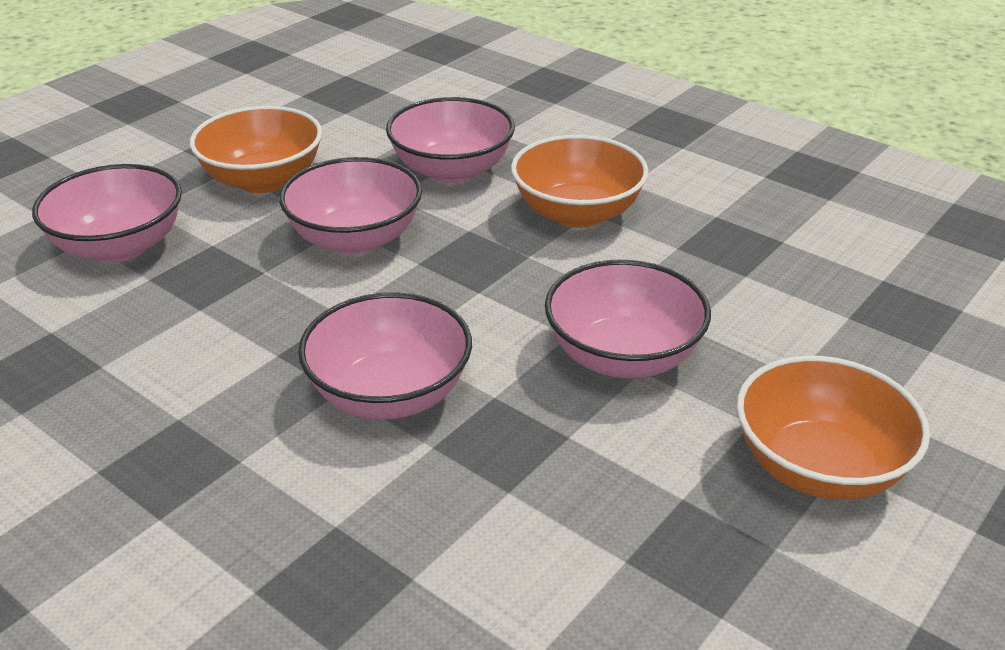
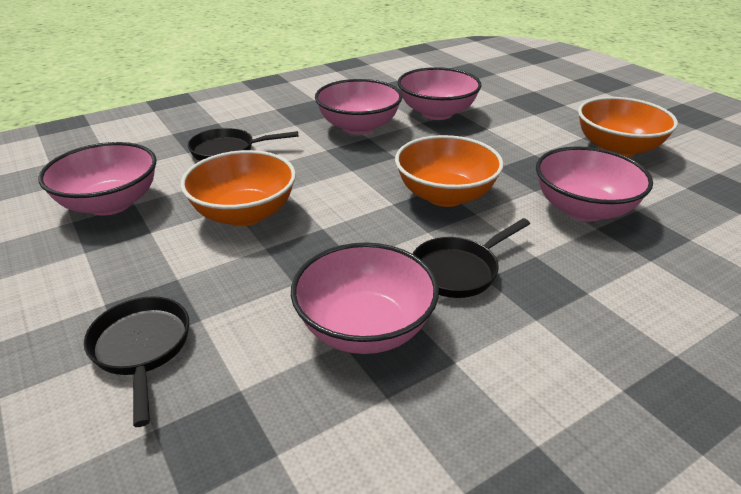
black pan: none = 0 -> [84,296,189,427] [188,128,298,161] [413,218,530,298] = 3

